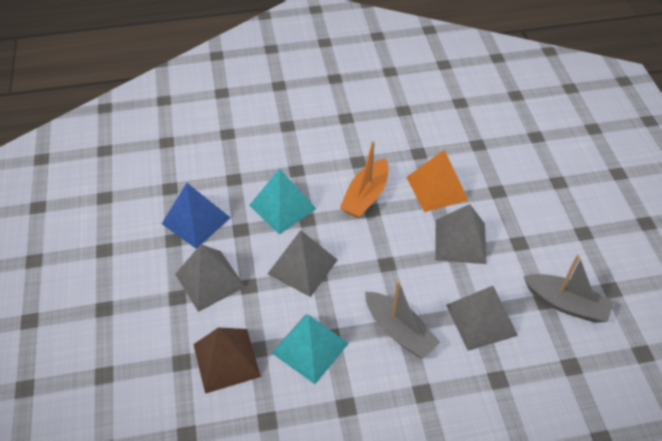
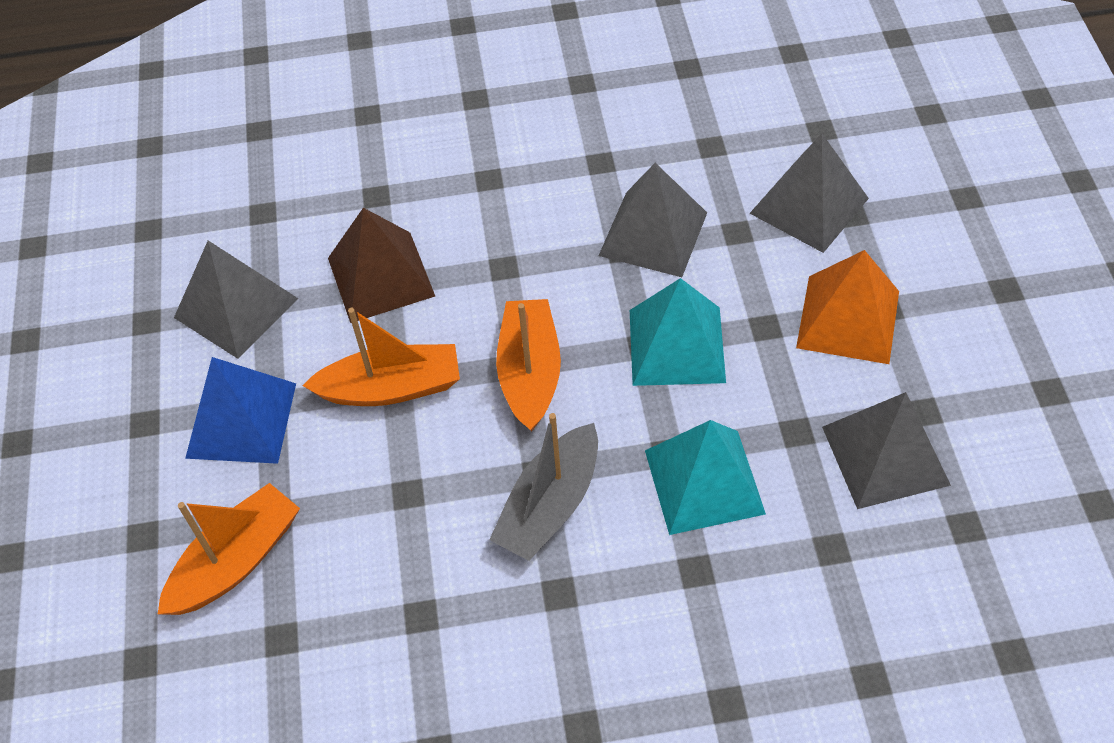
grey boat: [365,281,441,359] [524,255,614,323] = 2 -> [489,413,598,561] = 1
orange boat: [340,141,388,218] = 1 -> [158,483,300,615] [302,308,460,406] [496,299,561,432] = 3

